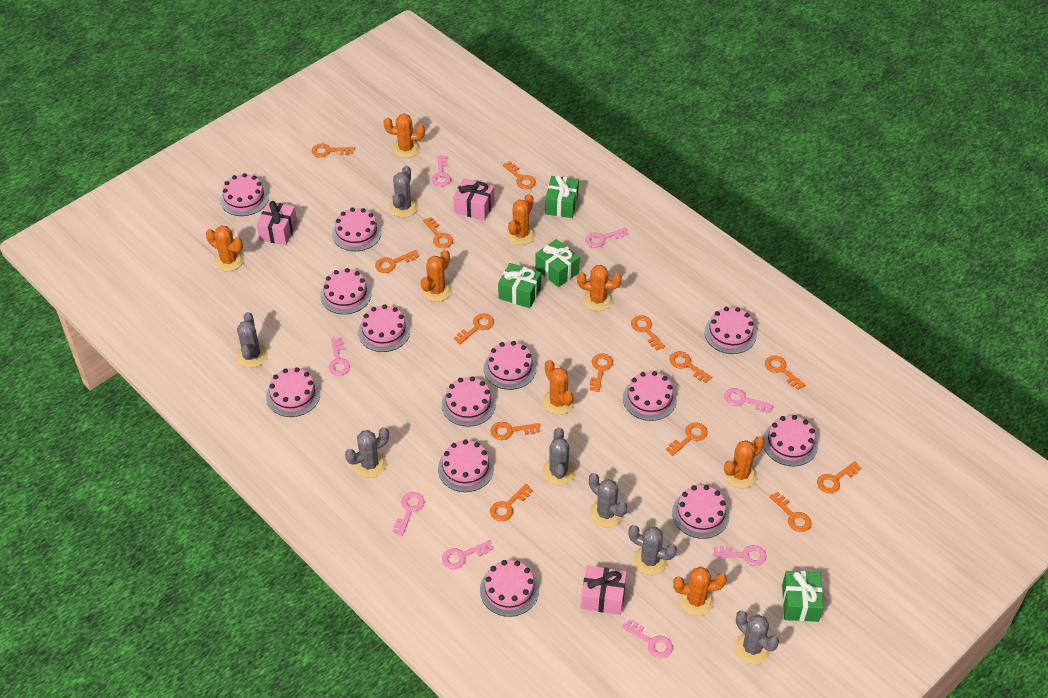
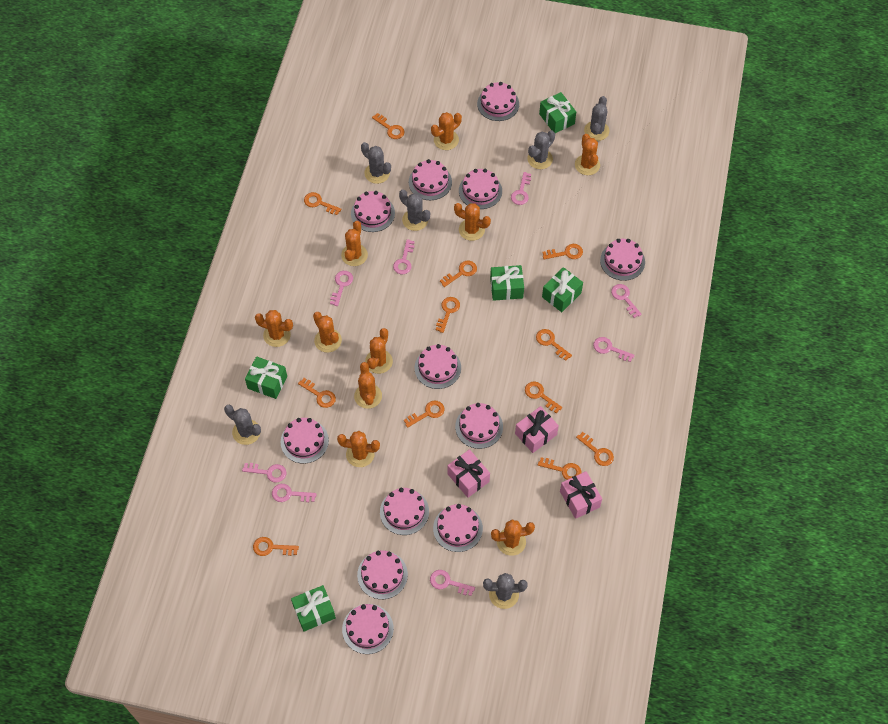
green gift: [498,263,541,308] [535,239,580,287] [545,175,579,218] [782,571,823,622] = 4 -> [245,356,287,399] [291,585,336,632] [490,265,524,301] [539,92,576,133] [542,267,583,312] = 5
grey cactus: [236,312,268,368] [345,427,389,478] [389,166,418,217] [542,427,575,486] [589,473,627,528] [628,525,677,575] [735,611,779,664] = 7 -> [224,405,261,445] [361,142,391,184] [399,190,430,231] [483,573,528,609] [527,131,555,169] [584,96,609,141] = 6
orange cactus: [206,226,244,271] [384,114,425,158] [421,250,452,302] [506,194,536,245] [542,360,574,415] [577,265,622,311] [673,566,727,616] [724,436,765,488] = 8 -> [255,310,293,347] [313,312,342,353] [337,431,380,467] [341,221,368,266] [354,362,382,409] [365,328,393,374] [431,112,462,150] [454,203,491,241] [491,520,535,556] [575,134,600,175] = 10
orange key: [312,143,355,157] [375,250,419,273] [423,217,453,248] [454,314,494,344] [490,484,533,521] [491,422,540,440] [503,161,536,189] [590,353,613,392] [631,315,665,351] [666,422,708,456] [669,351,712,383] [765,355,805,390] [769,491,812,532] [817,461,861,493] = 14 -> [253,537,299,556] [298,378,336,408] [304,192,342,215] [372,113,405,139] [404,400,444,428] [436,297,460,333] [440,261,477,287] [525,382,562,413] [536,329,572,361] [538,457,582,480] [542,244,583,259] [576,432,614,466] = 12
pink cake: [220,173,269,216] [266,367,320,417] [320,268,372,314] [332,208,382,251] [358,304,410,352] [438,440,494,492] [442,377,496,427] [480,560,539,617] [484,341,537,390] [623,371,677,421] [672,485,730,539] [704,307,757,354] [763,415,818,466] = 13 -> [281,418,329,463] [342,604,394,654] [351,191,395,232] [357,550,408,599] [380,488,429,535] [409,159,452,200] [415,344,461,389] [433,504,483,552] [455,403,503,449] [459,169,502,209] [477,82,519,121] [600,239,645,281] = 12

